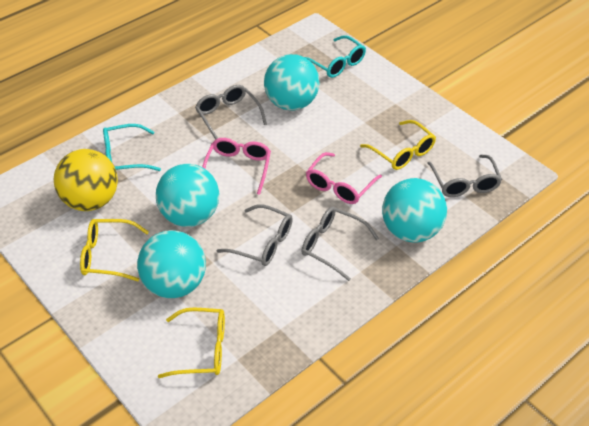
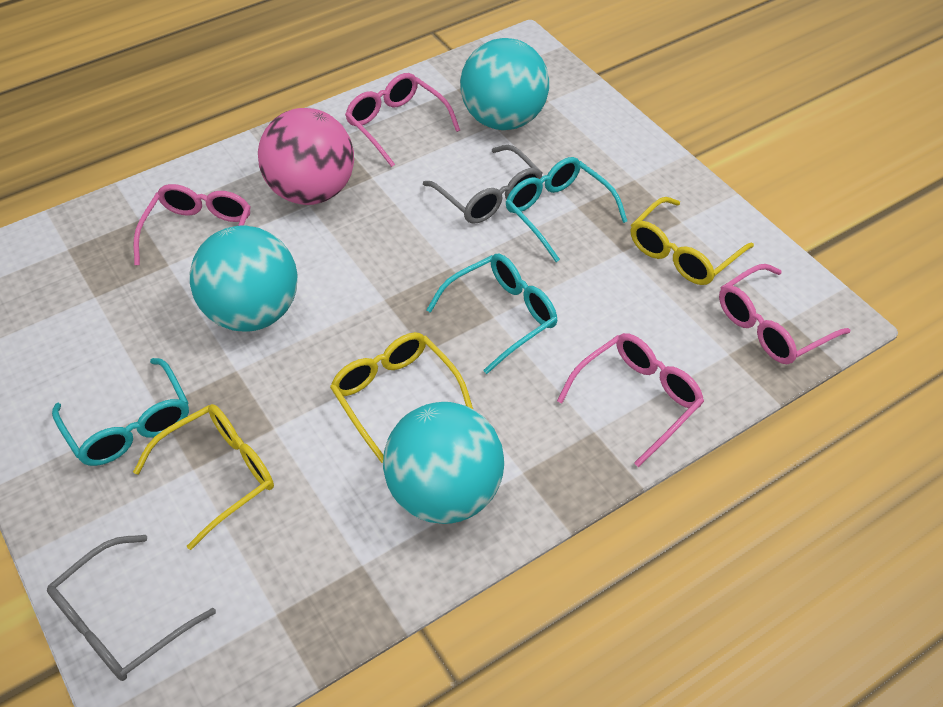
grey glasses: [195,85,267,140] [216,204,293,266] [301,207,379,281] [427,155,502,197] = 4 -> [47,535,216,681] [423,145,543,224] = 2
pink ball: none = 0 -> [258,108,354,205] = 1
pink glasses: [202,138,271,195] [306,152,382,204] = 2 -> [134,184,251,265] [345,73,460,167] [557,333,704,467] [719,264,850,364] = 4
turquoise ball: [137,230,206,298] [156,164,219,227] [264,54,320,111] [382,178,447,242] = 4 -> [190,225,298,332] [383,402,504,524] [460,38,549,130] = 3
turquoise glasses: [103,124,161,171] [305,35,366,78] = 2 -> [52,358,189,466] [426,254,557,374] [506,157,627,262] = 3
yellow ball: [54,149,118,211] = 1 -> none = 0

